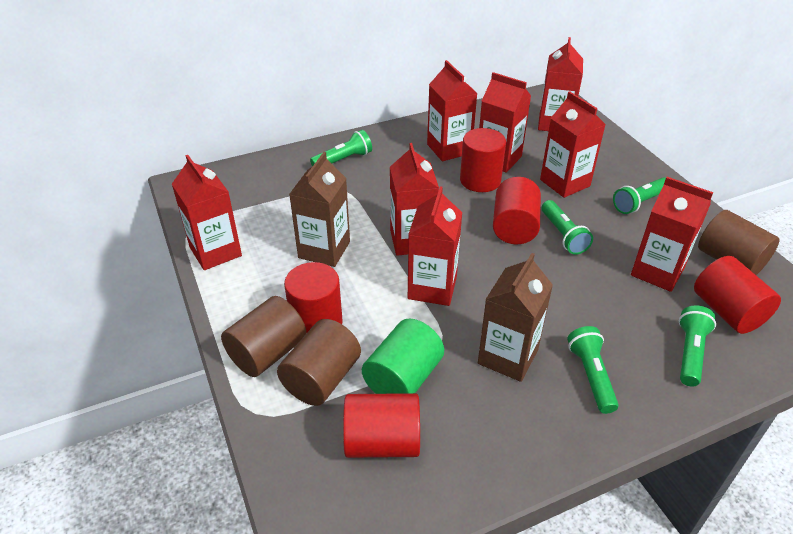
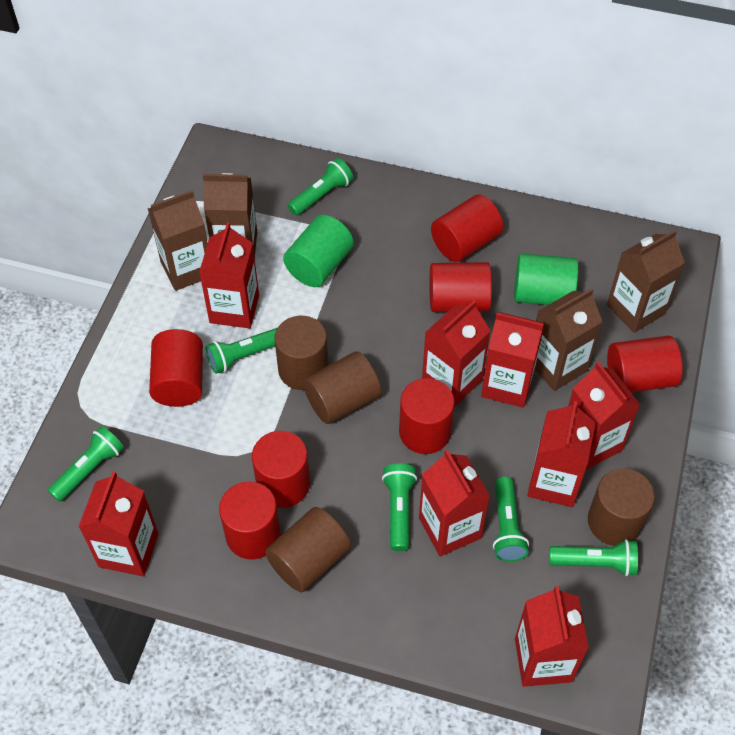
brown carton: [289,152,350,267] [478,253,553,382] = 2 -> [148,190,208,291] [203,173,257,259] [535,288,603,391] [607,230,685,333] = 4
brown cylinder: [221,296,306,377] [277,319,361,406] [698,210,780,275] = 3 -> [265,507,351,592] [274,316,328,390] [303,352,381,424] [588,468,655,546] = 4
green cylinder: [362,319,444,394] = 1 -> [283,215,354,287] [514,253,578,305] = 2
green flashlight: [310,130,372,166] [542,200,593,255] [567,326,619,414] [613,177,666,214] [679,306,716,387] = 5 -> [48,426,124,502] [206,328,277,374] [288,158,353,216] [382,464,417,551] [493,477,529,562] [549,539,638,576] = 6
red cylinder: [284,262,343,333] [343,393,420,458] [460,128,506,192] [493,177,541,244] [694,256,781,334] = 5 -> [149,329,203,407] [219,481,280,559] [252,431,310,508] [399,378,455,454] [429,262,492,312] [431,194,503,262] [607,336,683,392] = 7

